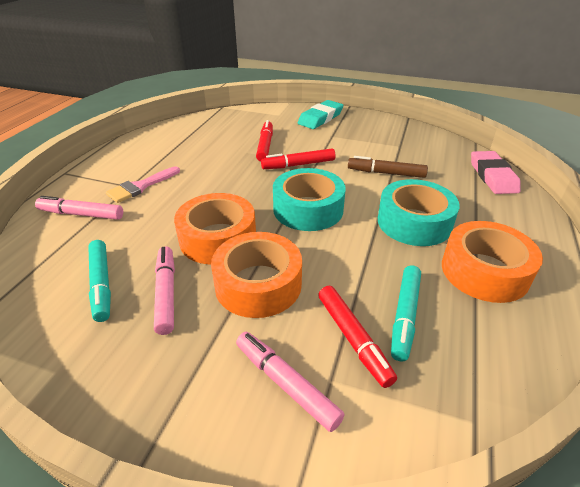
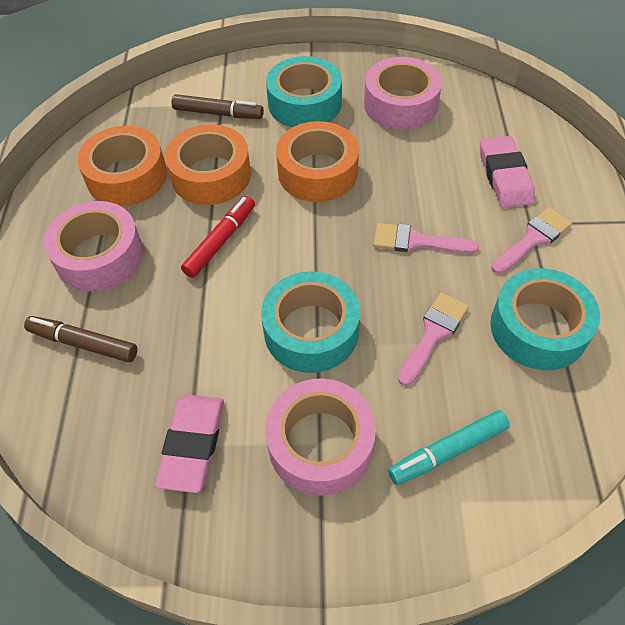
brown marker: [348,156,428,178] = 1 -> [24,316,137,362] [172,94,264,119] = 2
pink brush: [106,166,180,203] = 1 -> [373,223,479,254] [398,293,469,386] [491,207,572,274] = 3
pink eraser: [471,151,521,194] = 1 -> [155,395,224,493] [480,136,535,208] = 2
pink marker: [35,196,123,220] [154,246,175,335] [236,332,344,432] = 3 -> none = 0
pink tape: none = 0 -> [44,201,143,292] [265,378,376,496] [364,57,442,130] = 3
red marker: [256,120,273,162] [261,148,336,169] [318,286,397,388] = 3 -> [181,196,255,278] = 1
turquoise eraser: [298,100,343,129] = 1 -> none = 0
turquoise marker: [88,240,111,322] [391,265,421,362] = 2 -> [388,410,510,485] = 1
turquoise tape: [273,168,346,231] [378,179,460,246] = 2 -> [261,271,360,373] [266,56,342,127] [490,268,600,370] = 3

